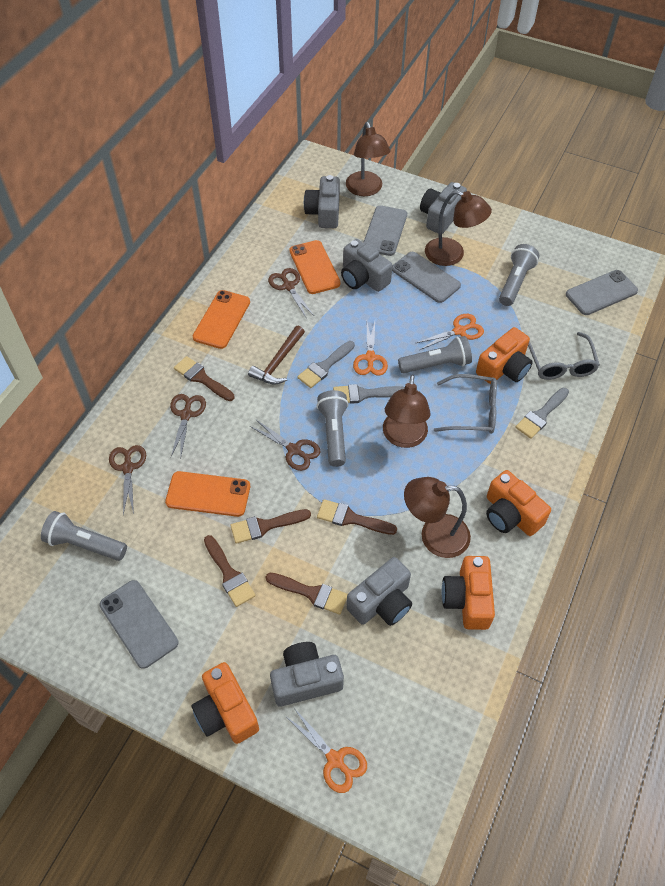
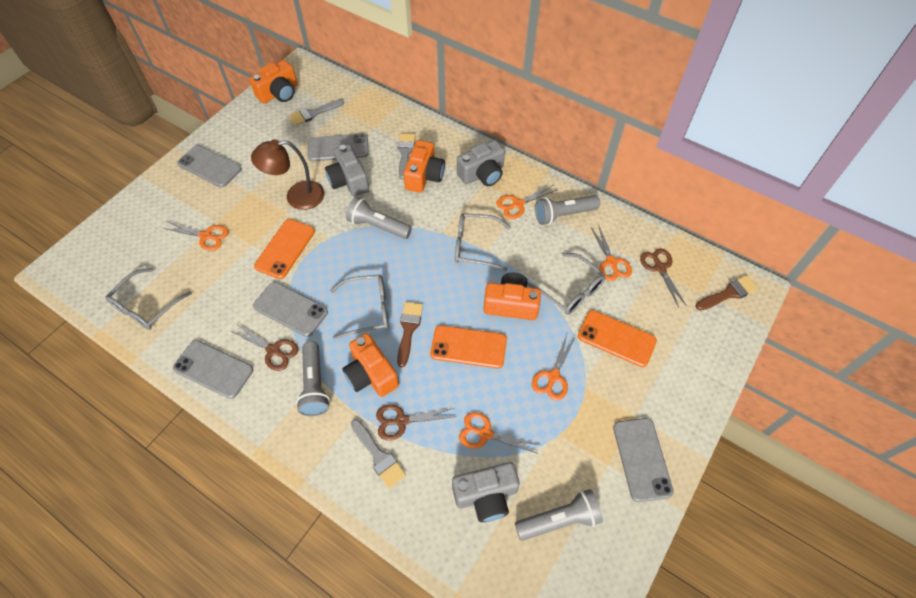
brown brush: [174,356,235,401] [204,535,256,607] [230,509,311,544] [266,573,348,615] [317,499,397,535] = 5 -> [397,302,423,367] [696,275,759,311] = 2
brown hammer: [248,326,305,385] = 1 -> none = 0
brown lamp: [346,122,390,196] [383,374,431,448] [404,477,471,558] [425,190,492,266] = 4 -> [251,139,324,210] = 1
brown scissors: [109,445,146,515] [170,394,206,457] [250,420,321,471] [268,268,314,317] = 4 -> [231,325,298,371] [376,405,454,440] [640,248,687,308] = 3
grey camera: [270,642,344,707] [304,175,340,228] [341,239,393,292] [347,557,412,626] [420,182,467,234] = 5 -> [325,144,369,197] [452,462,520,522] [457,140,505,186] = 3
grey glasses: [434,374,497,434] [528,332,600,380] = 2 -> [105,268,192,330] [330,275,388,339] [455,213,511,271] [527,253,606,315] = 4
grey phone: [99,580,178,669] [363,205,407,256] [392,252,461,303] [566,270,638,315] = 4 -> [173,340,253,399] [177,145,242,188] [253,282,328,337] [307,133,369,162] [613,418,674,502] = 5
orange scissors: [287,708,367,793] [353,322,388,376] [416,314,484,350] = 3 -> [163,222,229,251] [459,412,540,454] [497,185,557,219] [532,335,576,401] [591,224,632,281] = 5

